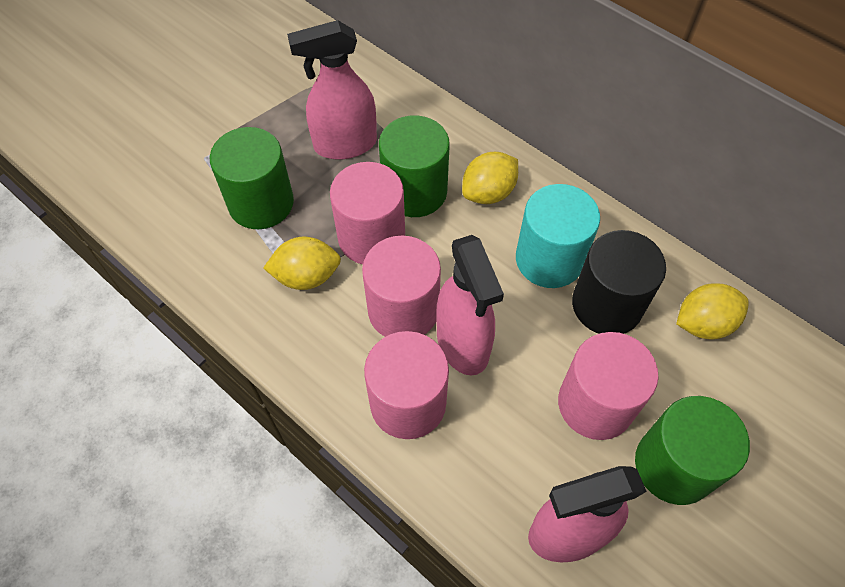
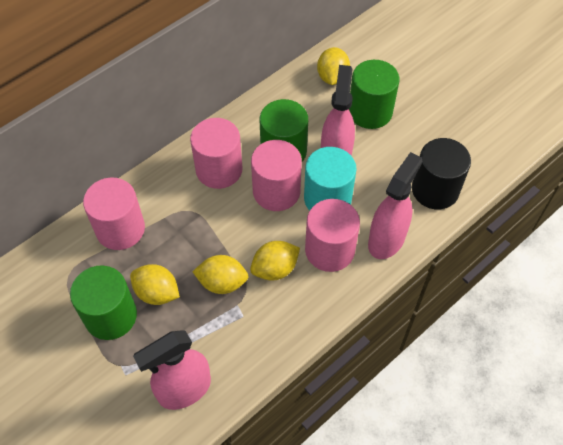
yellow lemon: [263,237,341,290] [462,152,518,204] [676,283,749,339] = 3 -> [130,264,180,305] [192,255,248,294] [250,241,300,280] [317,47,350,85] = 4

